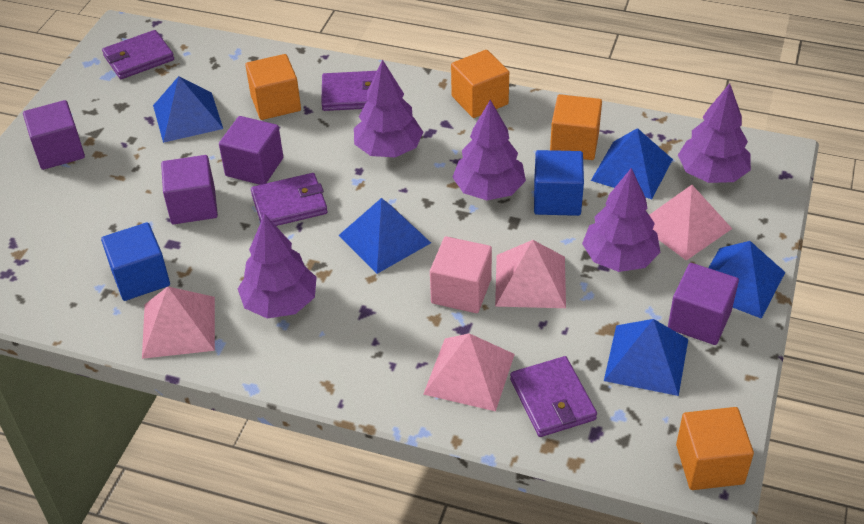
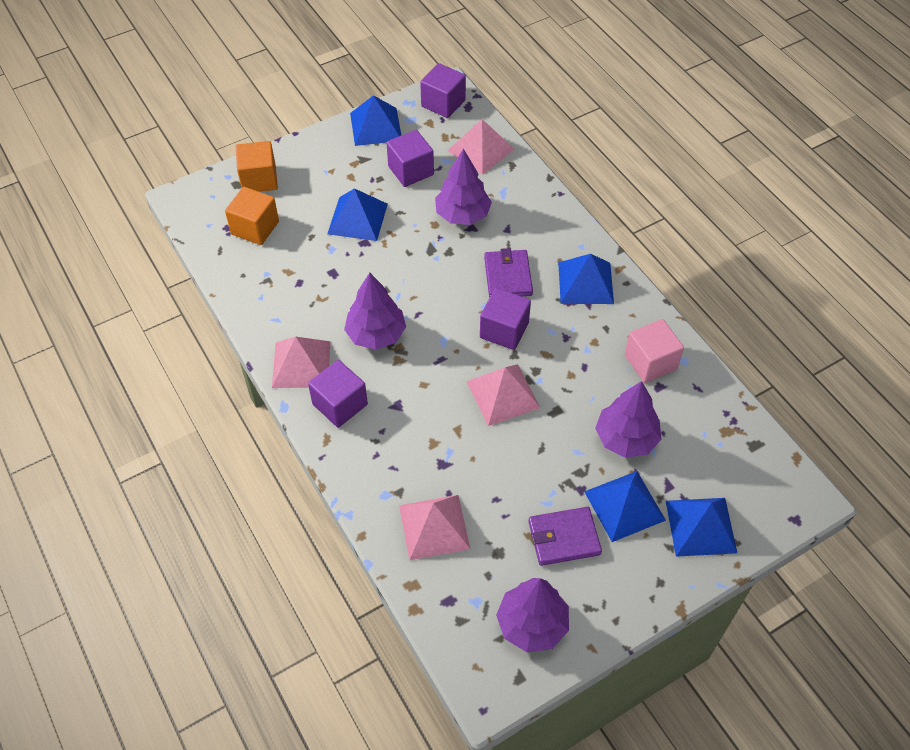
blue cube: [101,222,170,301] [534,150,584,216] = 2 -> none = 0
orange cube: [245,54,301,120] [451,50,509,118] [550,94,602,160] [676,407,754,490] = 4 -> [225,187,279,245] [236,141,278,192] = 2
purple tree: [238,214,317,318] [354,59,423,157] [452,100,526,200] [582,168,660,272] [678,83,751,183] = 5 -> [344,273,406,350] [435,149,492,225] [496,578,569,652] [595,381,662,458] = 4
purple wallet: [102,30,174,79] [251,173,328,226] [321,71,377,111] [510,356,597,437] = 4 -> [484,248,533,298] [528,507,602,566] = 2

